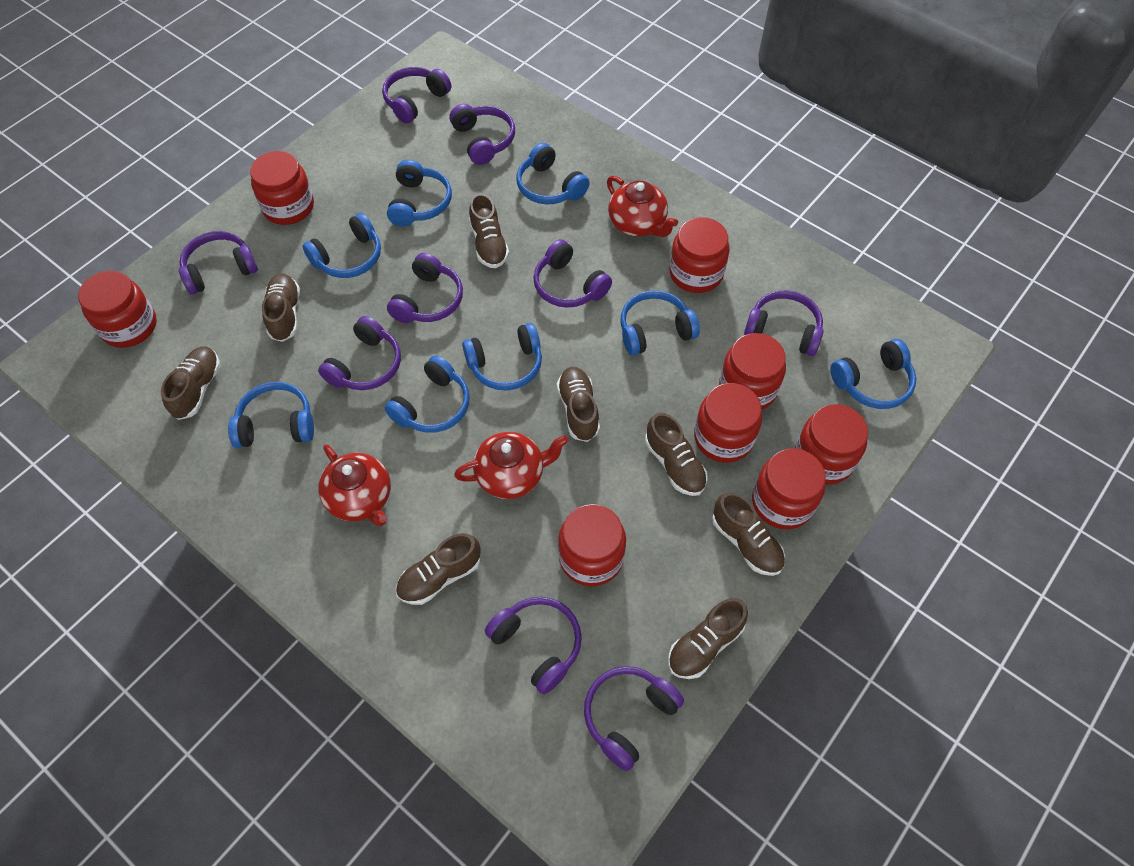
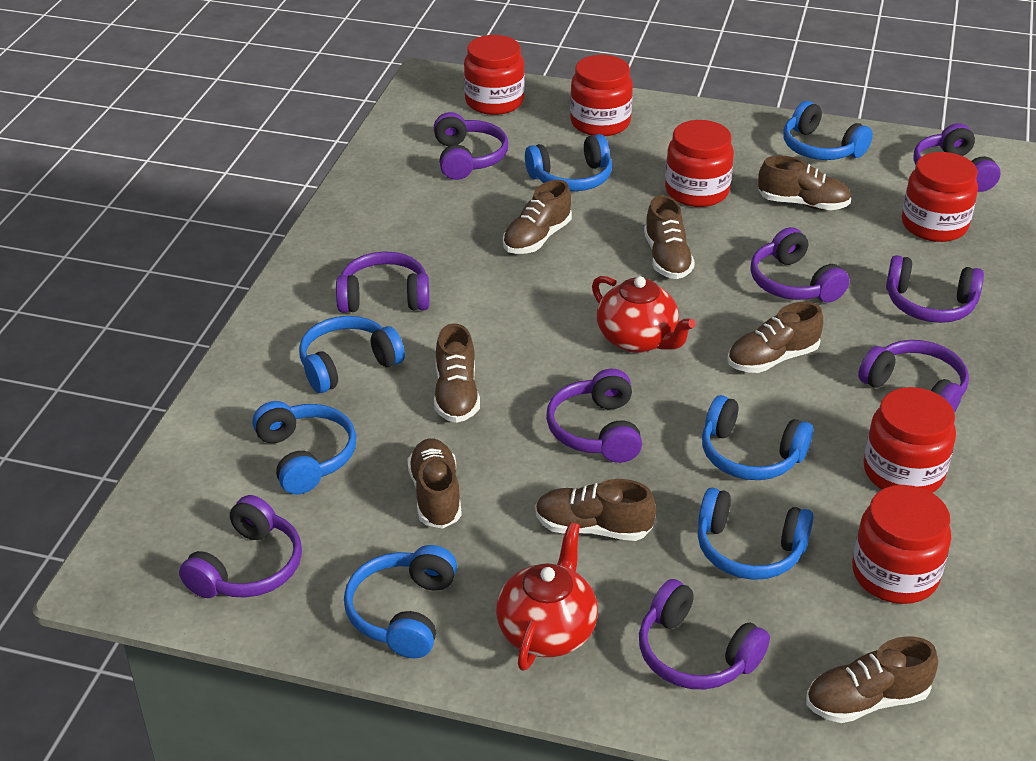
blue headphones: [228,382,314,448] [303,213,381,278] [385,355,470,433] [387,160,452,227] [462,323,542,391] [516,143,590,205] [620,290,700,356] [830,339,916,409] = 8 -> [252,401,356,494] [299,316,405,393] [344,545,457,658] [525,134,612,191] [698,488,814,580] [702,395,813,480] [783,101,873,160] = 7
red jar: [78,271,157,348] [250,151,314,225] [558,504,626,586] [669,217,729,293] [694,383,762,463] [719,333,786,410] [752,448,826,529] [795,404,868,484] = 8 -> [464,35,525,115] [570,55,633,136] [665,120,734,207] [852,485,951,604] [864,387,956,493] [902,152,978,242] = 6
red teapot: [318,444,391,526] [454,432,568,499] [607,176,678,237] = 3 -> [496,522,598,671] [592,276,696,353] = 2

